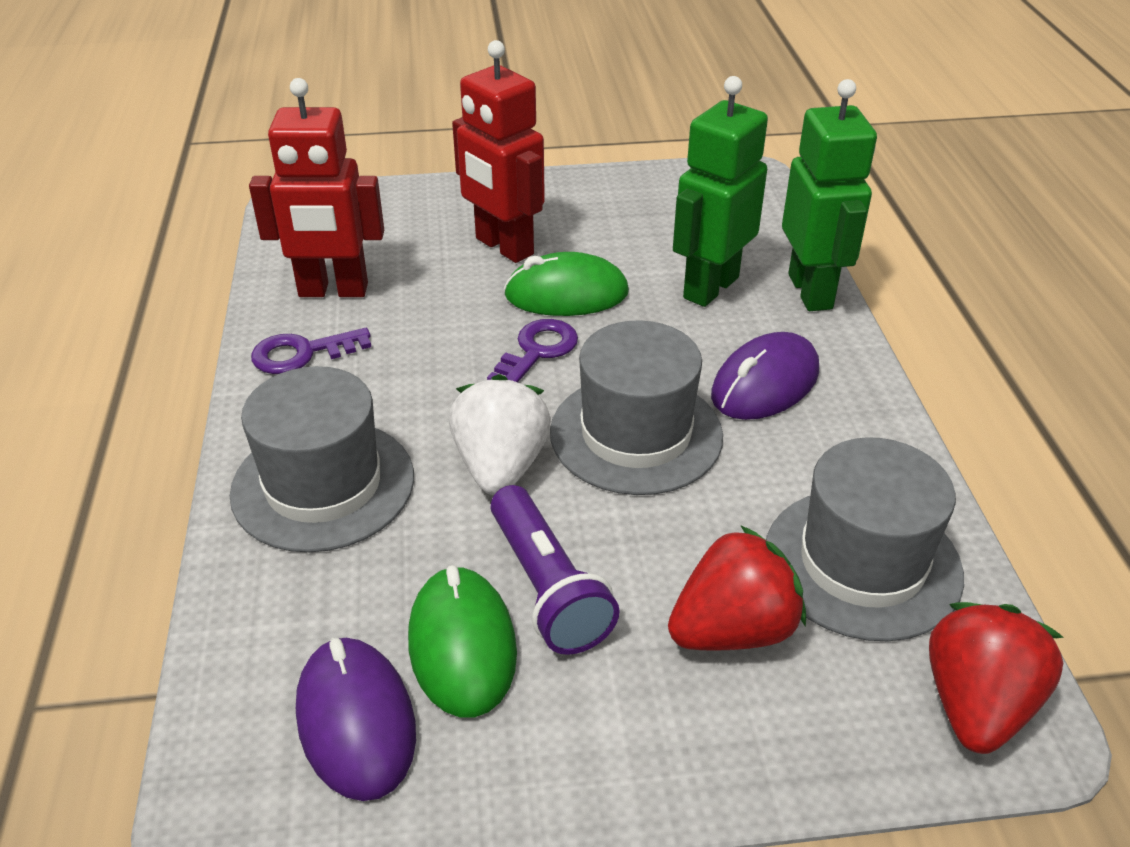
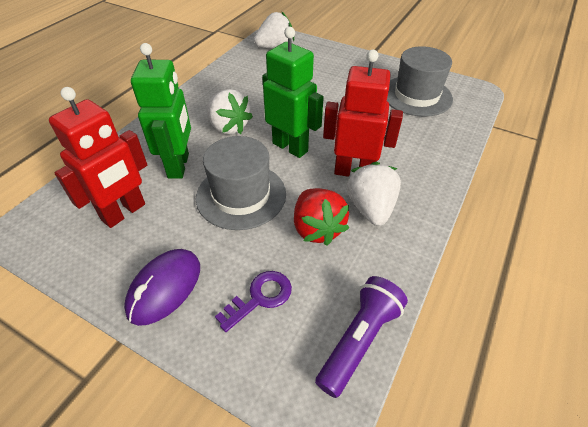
green mouse: [408,565,517,718] [504,252,629,316] = 2 -> none = 0
grey hat: [230,366,414,552] [550,320,723,495] [766,437,964,641] = 3 -> [196,136,286,230] [387,46,453,117] = 2
purple key: [251,328,371,374] [487,319,578,382] = 2 -> [215,271,292,332] = 1
purple mouse: [296,637,416,801] [711,332,819,420] = 2 -> [124,249,200,326] = 1
red strawberry: [668,525,806,651] [929,602,1064,754] = 2 -> [294,188,349,246] = 1
white strawberry: [449,374,551,495] = 1 -> [207,89,253,135] [254,11,294,49] [347,162,401,226] = 3

